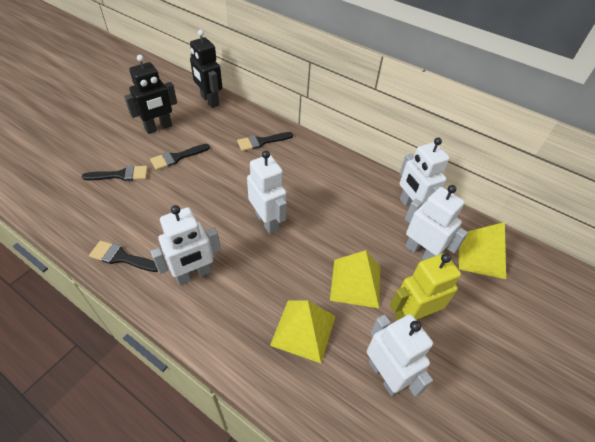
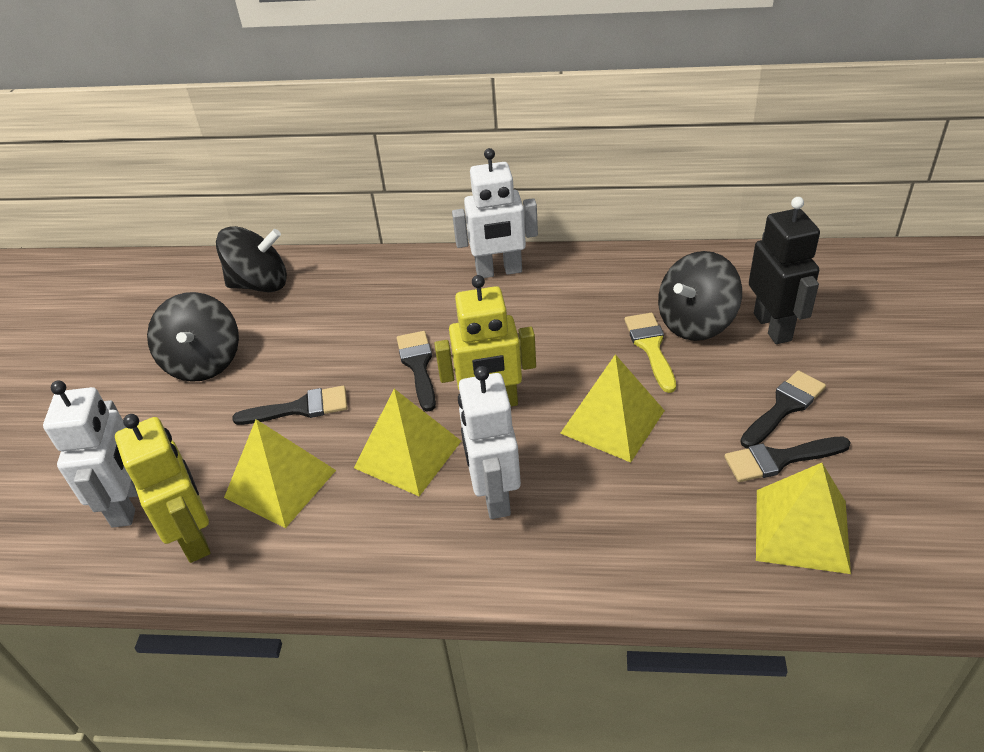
black robot: [124,55,177,134] [190,30,222,108] = 2 -> [749,197,820,344] = 1
black spinning top: none = 0 -> [147,292,239,382] [216,226,287,292] [658,251,742,341] = 3
white robot: [151,205,221,285] [247,151,287,234] [367,314,433,397] [400,138,450,206] [405,185,468,260] = 5 -> [43,381,138,528] [452,148,538,278] [458,366,521,519] = 3
yellow brush: none = 0 -> [624,313,676,393] = 1
yellow pyramid: [270,300,336,363] [330,250,380,308] [459,222,506,279] = 3 -> [224,419,336,528] [354,389,461,496] [560,354,665,462] [756,463,851,574] = 4
yellow robot: [390,253,461,320] = 1 -> [115,414,210,563] [434,275,536,407] = 2

